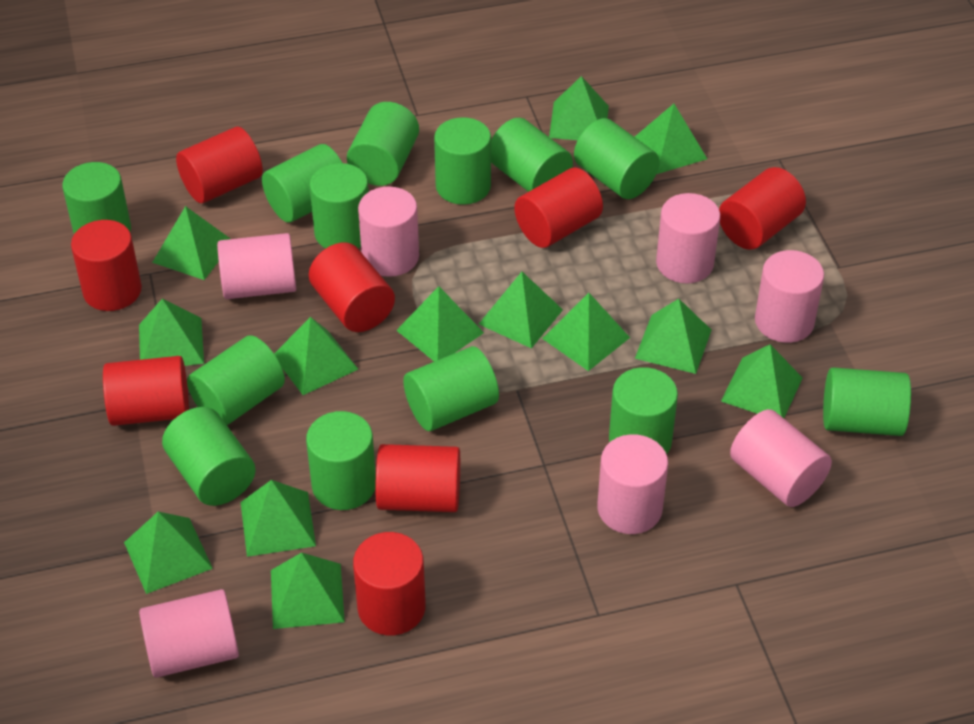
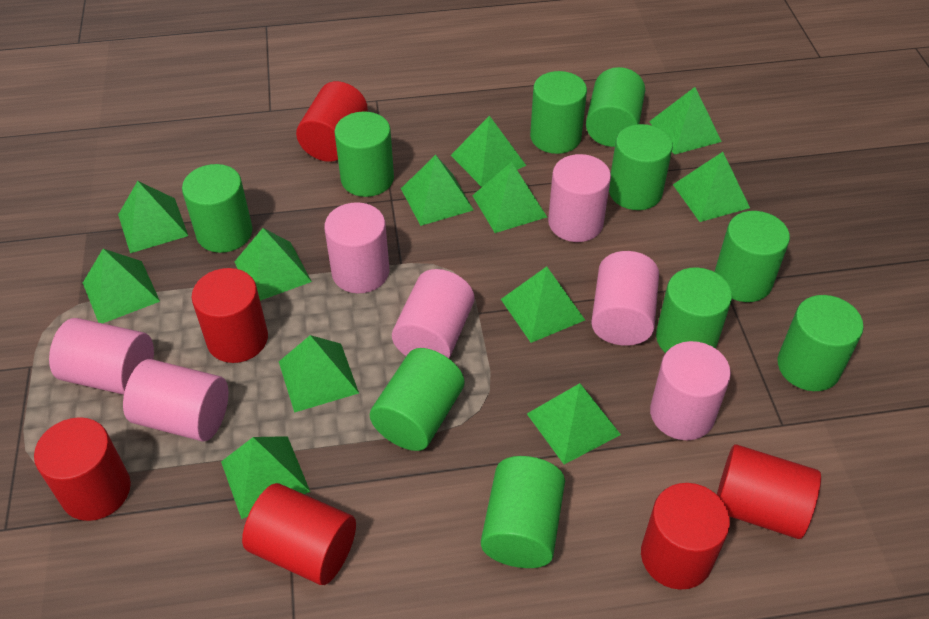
green cylinder: [62,162,131,234] [162,407,256,506] [187,335,285,425] [262,144,342,223] [306,411,376,510] [310,163,369,248] [347,102,419,186] [403,346,499,431] [434,117,491,205] [491,118,573,192] [574,118,659,199] [609,367,678,454] [823,367,911,436] = 13 -> [182,164,253,253] [334,112,394,197] [370,348,464,451] [481,456,565,568] [530,71,587,154] [586,67,645,147] [609,124,673,210] [656,267,732,353] [714,211,790,302] [778,295,864,391] = 10
green pyramid: [124,512,213,594] [139,299,204,366] [152,206,230,280] [241,480,316,557] [271,553,345,629] [274,317,358,395] [396,286,484,362] [479,272,563,349] [542,293,630,371] [549,76,609,140] [635,104,707,174] [635,299,711,374] [721,344,803,418] = 13 -> [83,249,160,323] [118,181,188,253] [221,436,310,519] [234,228,312,301] [279,335,359,413] [401,155,474,226] [451,116,526,187] [472,162,547,233] [501,266,585,343] [527,383,621,464] [649,87,722,155] [673,152,750,222] = 12
red cylinder: [71,220,142,311] [103,356,189,426] [176,127,263,203] [309,242,395,332] [353,532,426,636] [376,444,460,512] [515,168,603,248] [719,167,806,250] = 8 -> [34,417,131,521] [192,268,268,363] [242,483,356,585] [296,81,368,162] [641,483,730,590] [717,444,821,539] = 6

